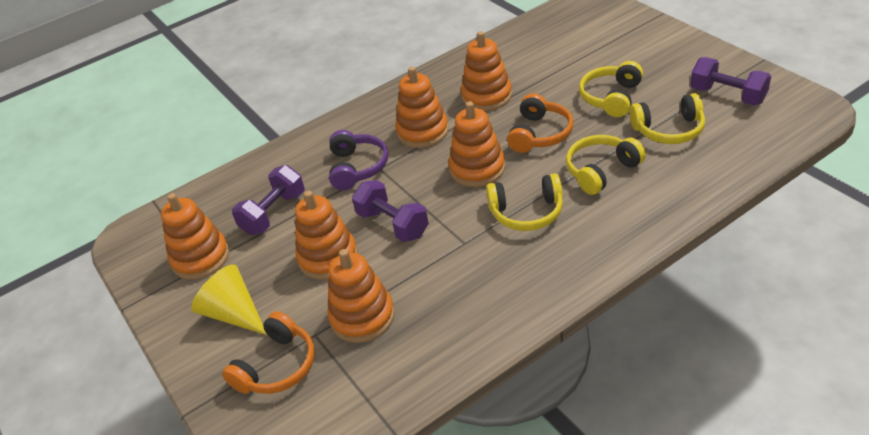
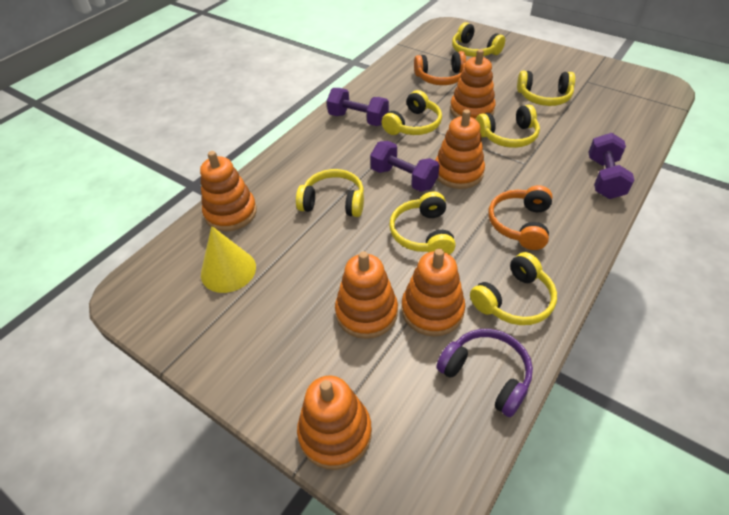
yellow headphones: [486,173,563,231] [566,135,646,195] [579,61,643,117] [630,93,705,144] = 4 -> [296,169,364,217] [382,90,442,135] [389,192,456,255] [452,22,505,57] [470,252,557,325] [476,105,540,148] [517,71,575,106] = 7

